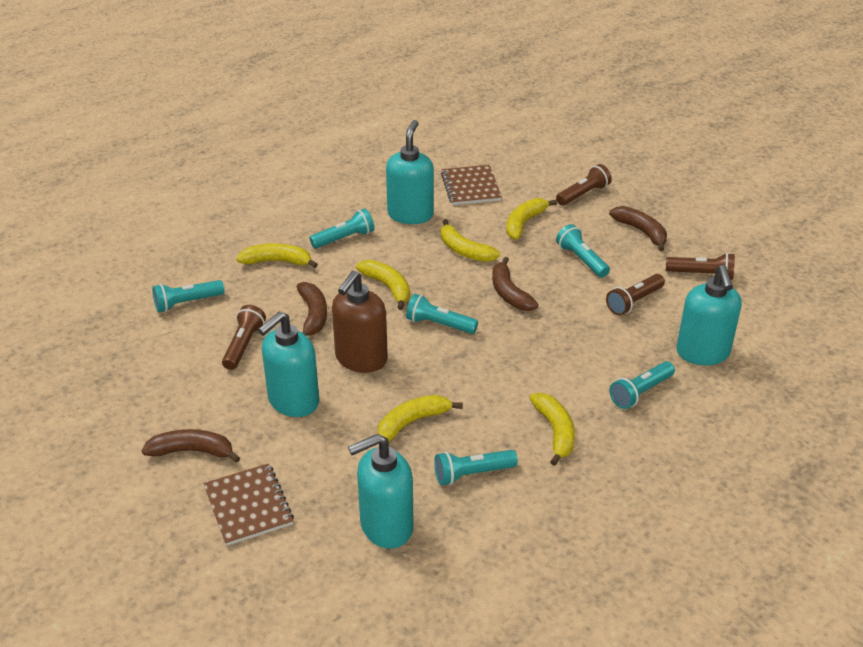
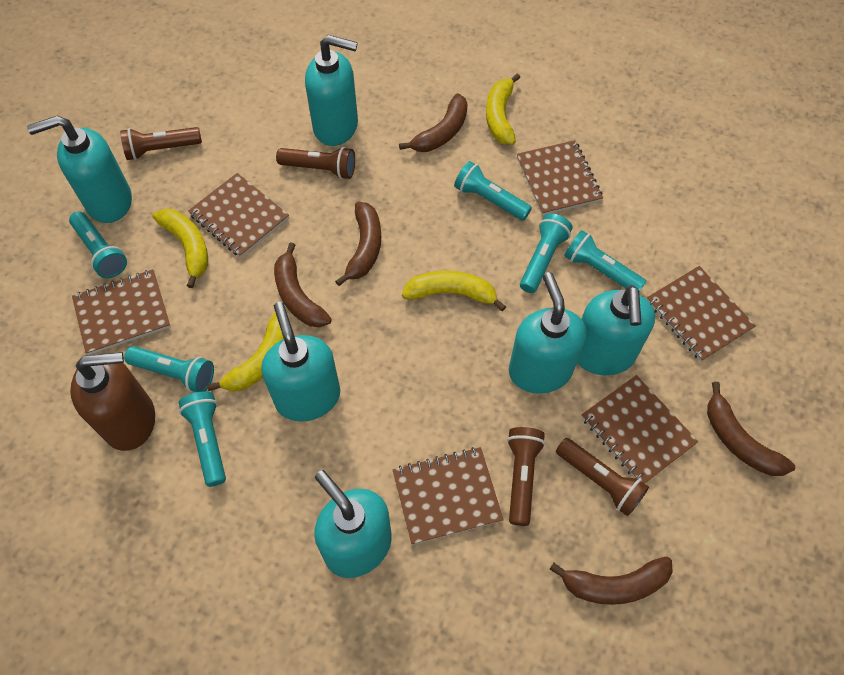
brown banana: [142,429,240,463] [296,282,327,335] [492,257,538,311] [609,206,667,251] = 4 -> [274,242,332,327] [335,202,381,286] [399,93,468,152] [550,557,673,605] [707,382,795,476] = 5
brown notebook: [203,463,294,546] [441,165,502,205] = 2 -> [72,269,171,355] [188,173,289,257] [393,447,504,545] [517,140,603,215] [582,375,698,483] [647,266,756,362] = 6
turquoise soap dispenser: [258,312,319,417] [348,434,414,549] [386,120,434,224] [676,265,742,365] = 4 -> [27,116,132,223] [261,302,340,421] [305,35,358,146] [314,470,392,578] [509,272,586,394] [577,285,655,376] = 6
yellow banana: [236,243,318,268] [356,260,410,310] [378,395,463,442] [441,219,500,262] [507,198,557,240] [530,393,575,466] = 6 -> [152,209,208,288] [207,312,284,391] [402,271,506,311] [486,73,520,145] = 4

